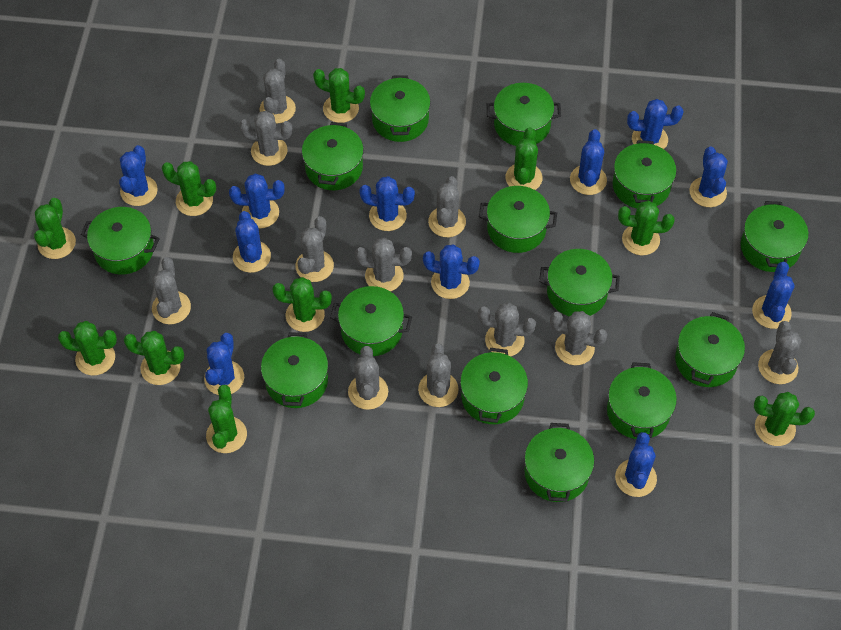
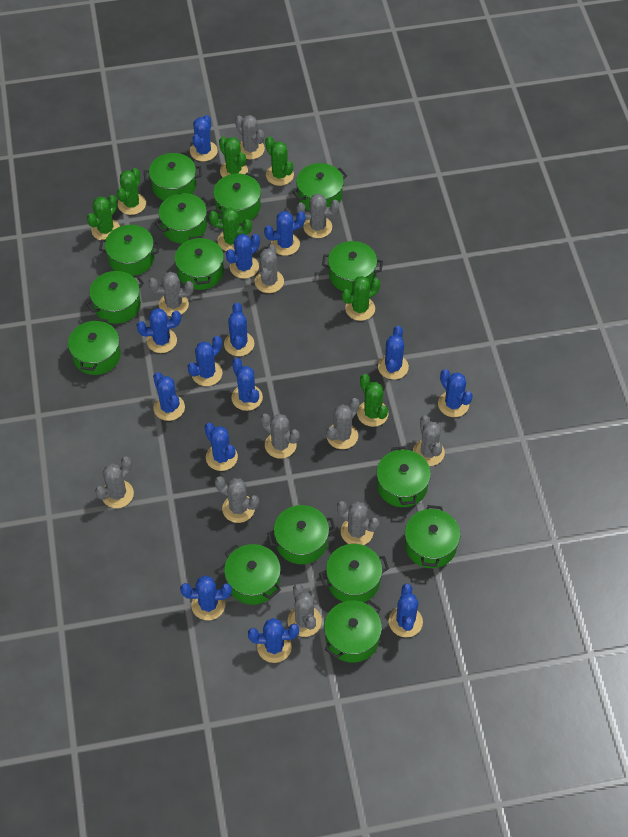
blue cactus: [119,145,158,206] [204,333,244,395] [229,173,285,229] [233,211,271,273] [359,176,415,231] [423,244,480,299] [570,129,607,195] [615,432,657,497] [627,99,683,149] [689,146,728,207] [752,262,795,329] = 11 -> [137,308,181,353] [153,372,185,421] [180,576,232,620] [187,336,222,386] [190,115,218,161] [204,423,238,471] [224,302,254,356] [226,234,260,279] [231,358,263,411] [248,618,299,663] [264,211,305,256] [378,326,409,380] [389,584,423,637] [438,369,473,417] = 14
green cactus: [34,198,76,259] [58,321,117,376] [124,331,184,385] [162,161,216,216] [206,385,247,453] [272,277,332,332] [313,68,365,123] [506,127,542,190] [618,201,675,255] [754,392,815,446] = 10 -> [87,195,120,241] [117,168,146,215] [209,207,252,252] [219,137,248,177] [265,136,294,186] [342,276,380,321] [357,374,389,427] = 7
green pot: [81,207,160,275] [261,332,328,408] [302,122,364,190] [330,286,412,356] [370,75,431,142] [460,348,528,424] [479,186,557,253] [487,83,561,146] [524,423,594,502] [539,249,620,317] [607,362,677,439] [612,140,676,208] [675,312,745,387] [741,201,808,272] = 14 -> [68,318,121,375] [86,271,144,324] [99,225,160,276] [144,153,202,201] [155,193,211,244] [175,236,224,290] [213,173,261,224] [224,544,281,605] [267,505,336,564] [292,163,347,210] [319,544,389,602] [322,241,383,293] [324,600,382,663] [376,446,431,507] [405,505,460,568] = 15

